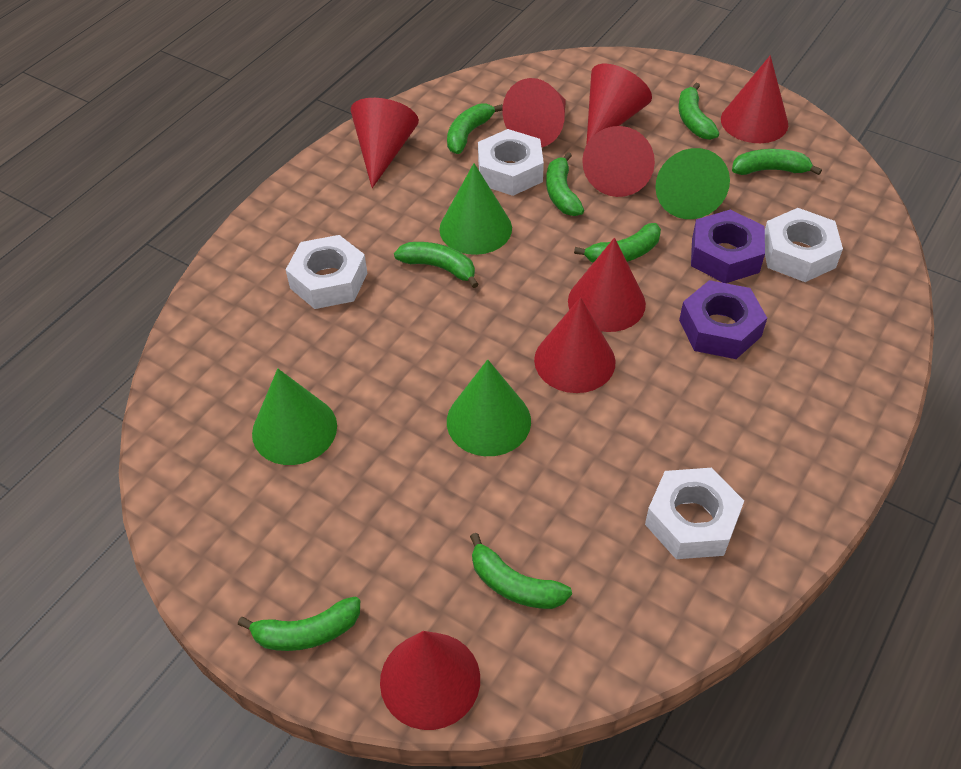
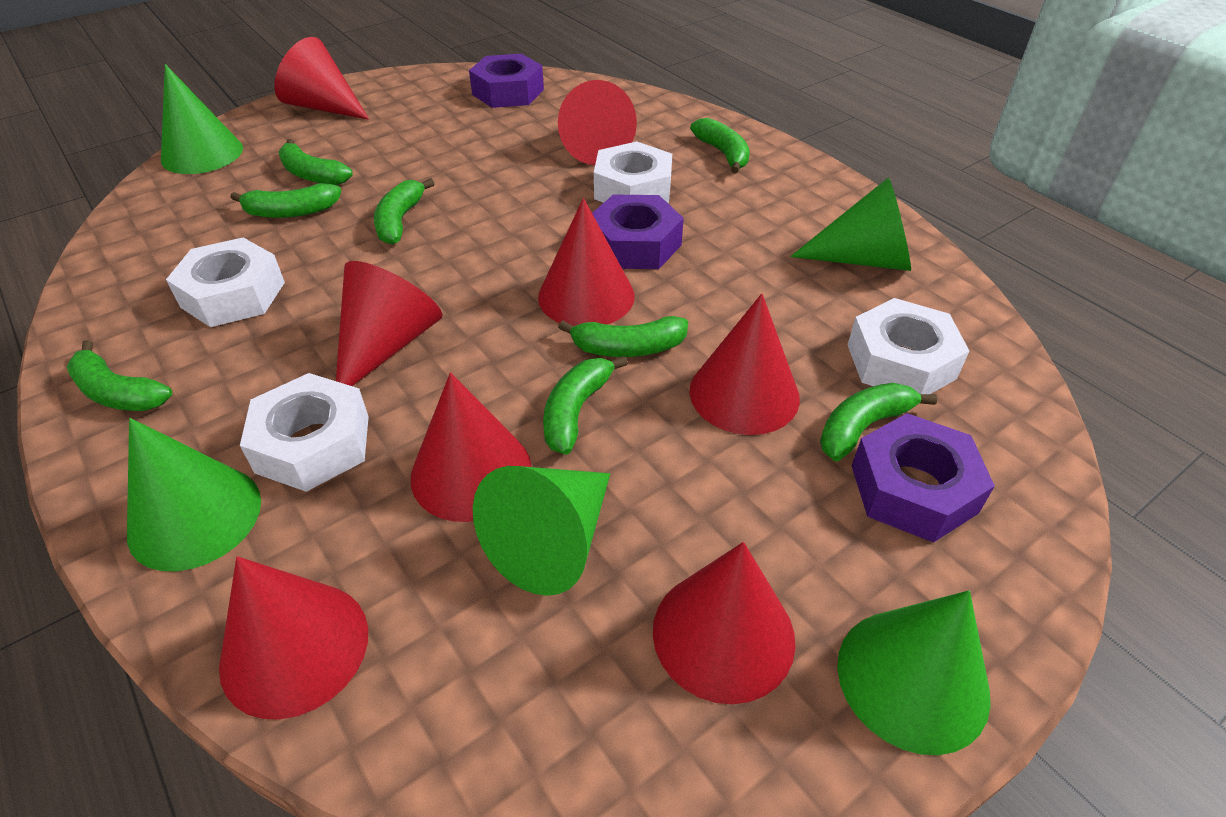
green cone: [252,368,337,465] [439,163,512,255] [447,359,531,456] [655,148,730,219] = 4 -> [127,418,261,571] [161,64,243,174] [473,466,610,596] [790,177,911,271] [837,590,991,755] = 5
purple nut: [679,280,767,359] [691,210,765,283] = 2 -> [469,54,544,108] [592,194,684,269] [852,413,995,543] = 3

